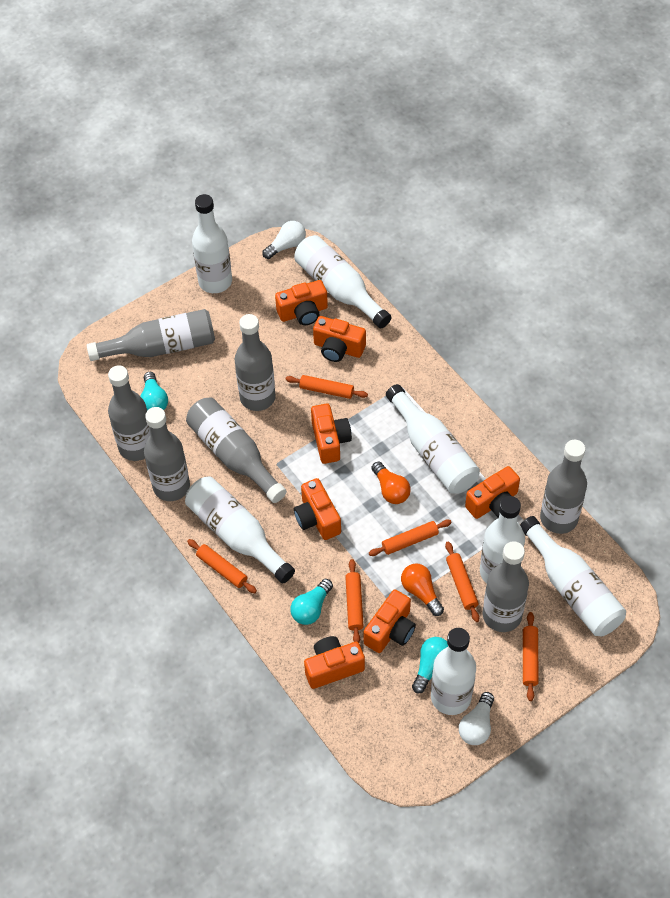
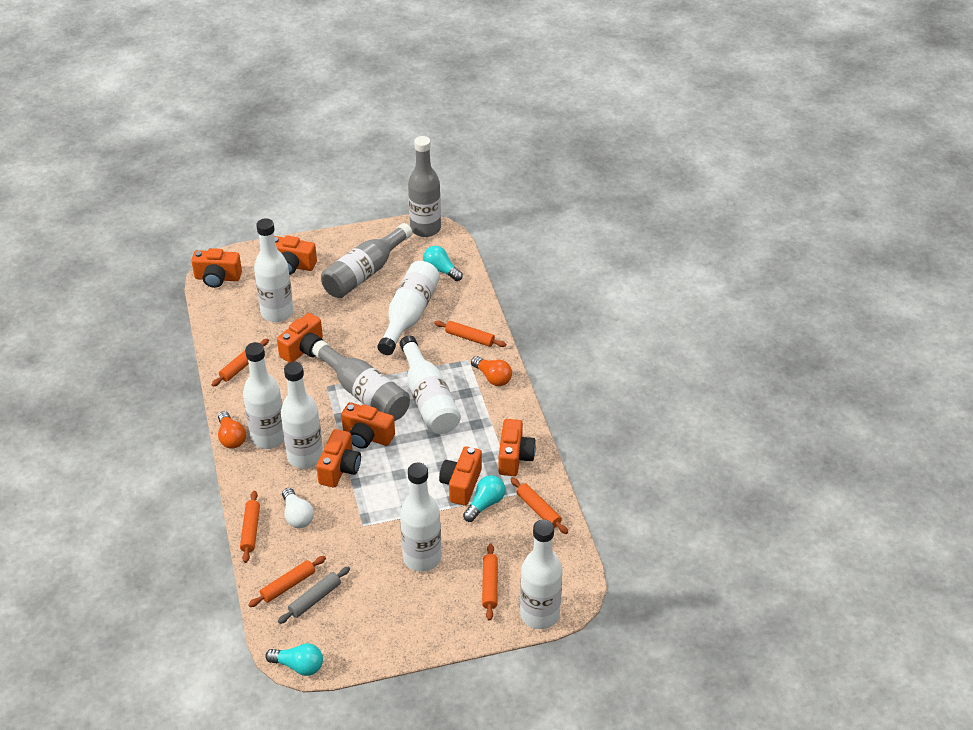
grey bottle: [87,309,215,361] [108,365,150,461] [144,407,190,501] [186,397,287,503] [235,314,276,411] [483,541,529,632] [540,440,587,534] = 7 -> [312,340,410,421] [321,223,413,298] [408,136,441,237] = 3
grey rolling pin: none = 0 -> [278,566,350,624] = 1
white light bulb: [262,221,306,259] [459,692,494,745] = 2 -> [282,488,314,528] = 1

